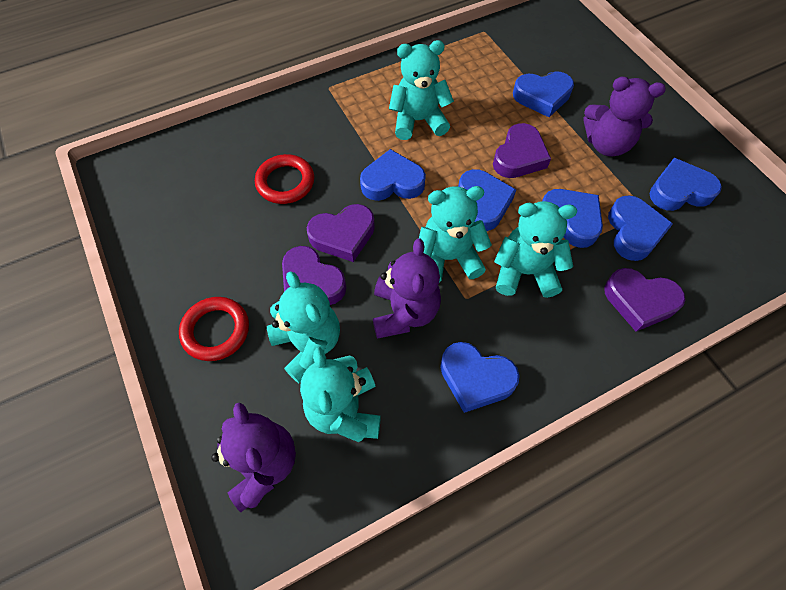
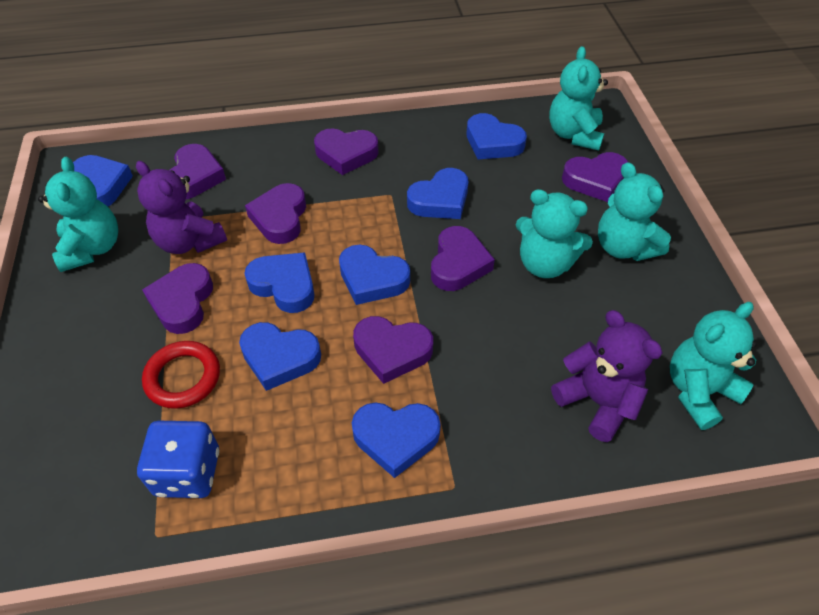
blue dice: none = 0 -> [137,421,219,498] = 1
purple heart: [282,246,346,305] [307,204,375,262] [493,123,551,178] [604,268,685,332] = 4 -> [142,263,213,334] [170,144,226,199] [245,183,306,244] [314,128,379,175] [353,316,433,384] [431,226,495,291] [562,152,628,202] = 7
purple teddy bear: [211,402,296,512] [373,238,441,339] [583,76,666,157] = 3 -> [136,161,227,254] [551,310,662,442] = 2
red ring: [179,297,249,361] [255,154,314,204] = 2 -> [142,341,220,409] = 1

